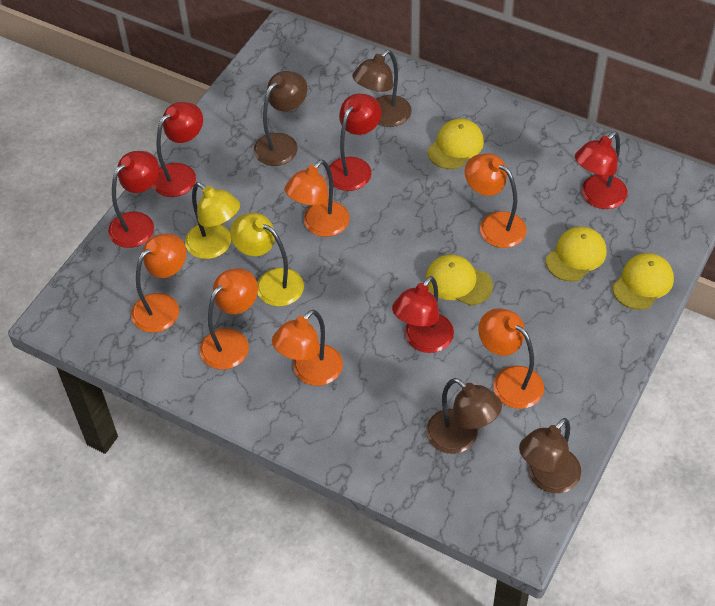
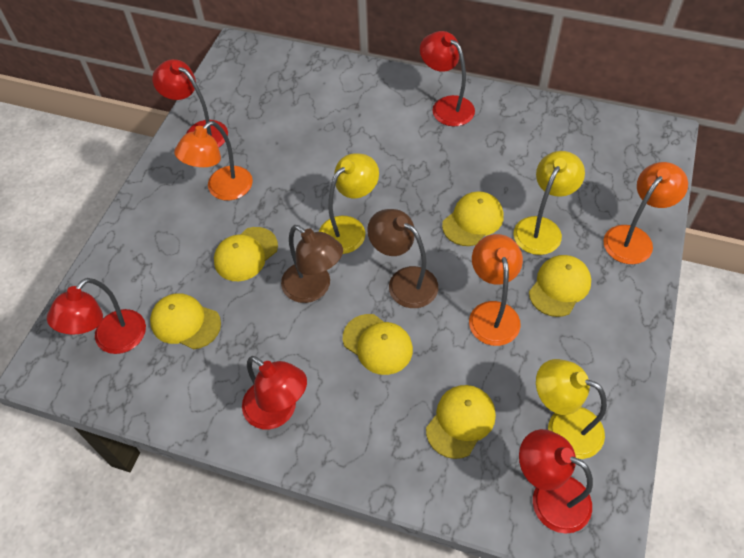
brown lamp: [254,71,307,166] [352,50,412,127] [426,378,502,454] [519,418,581,493] = 4 -> [281,225,343,303] [367,209,438,308] = 2
orange lamp: [131,233,186,333] [200,268,258,370] [272,310,343,386] [285,160,350,237] [465,153,527,248] [478,308,544,409] = 6 -> [174,121,253,200] [469,234,523,346] [603,162,688,264] = 3
yellow cap: [426,255,493,306] [428,119,484,169] [546,227,607,282] [612,253,674,310] = 4 -> [150,293,221,349] [214,227,278,281] [343,314,413,375] [426,385,496,459] [442,191,504,246] [529,255,591,317] = 6
yellow lamp: [185,182,240,259] [230,213,304,307] = 2 -> [319,153,379,254] [513,151,585,255] [536,359,607,459] = 3

